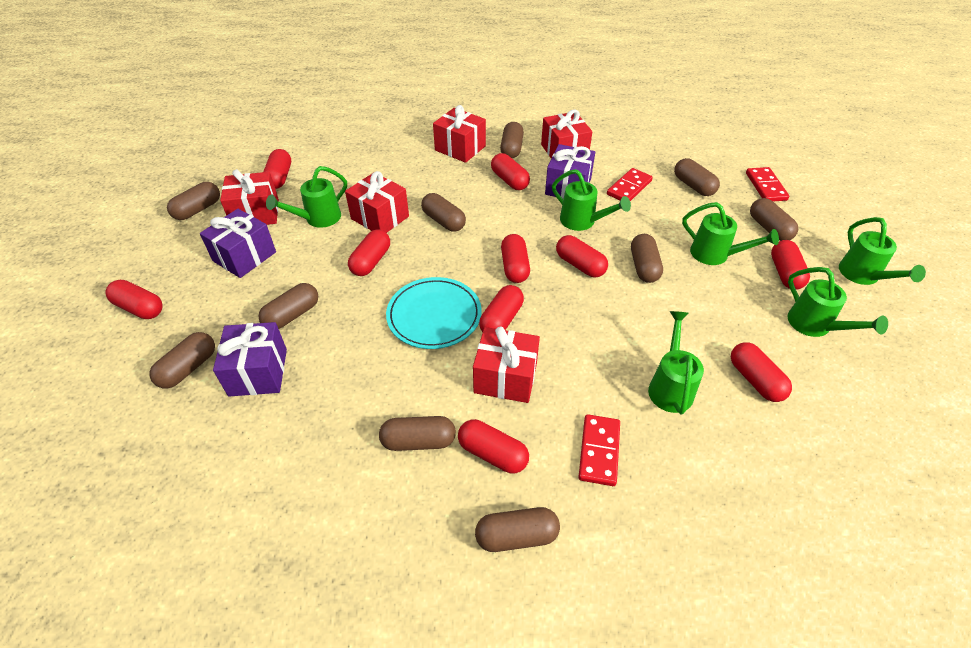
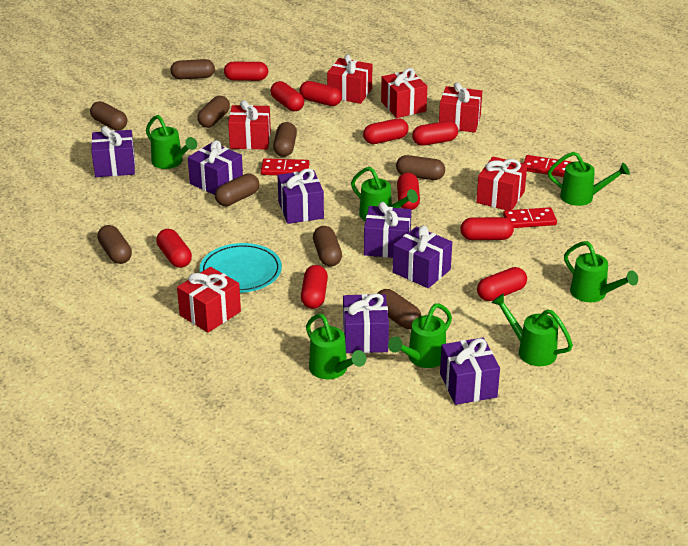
brown capsule: [149,332,215,388] [167,182,220,220] [258,283,318,329] [379,416,456,451] [421,193,466,232] [475,507,560,552] [500,122,524,159] [631,234,663,283] [674,158,720,196] [750,198,798,241] = 10 -> [90,101,127,131] [97,225,132,264] [170,59,215,79] [197,96,230,128] [215,174,259,206] [273,122,297,157] [313,226,342,267] [378,289,421,329] [396,155,445,180] = 9
green watering can: [266,166,347,228] [552,169,631,231] [648,311,704,415] [682,202,779,265] [788,267,888,337] [839,217,926,285] = 6 -> [146,115,197,169] [306,314,366,379] [351,167,418,221] [388,303,452,368] [491,293,573,366] [548,152,630,206] [564,241,638,302] = 7
purple gift: [200,209,276,278] [213,322,287,397] [545,144,595,199] = 3 -> [91,126,135,177] [188,140,243,195] [278,169,324,224] [343,293,389,353] [364,202,411,258] [393,225,452,288] [440,337,500,405] = 7
red gift: [220,169,279,225] [345,171,409,233] [433,105,486,163] [473,327,540,403] [541,110,592,159] = 5 -> [177,267,241,333] [228,100,271,149] [327,54,372,104] [381,68,427,118] [439,82,482,132] [476,156,527,210] = 6

